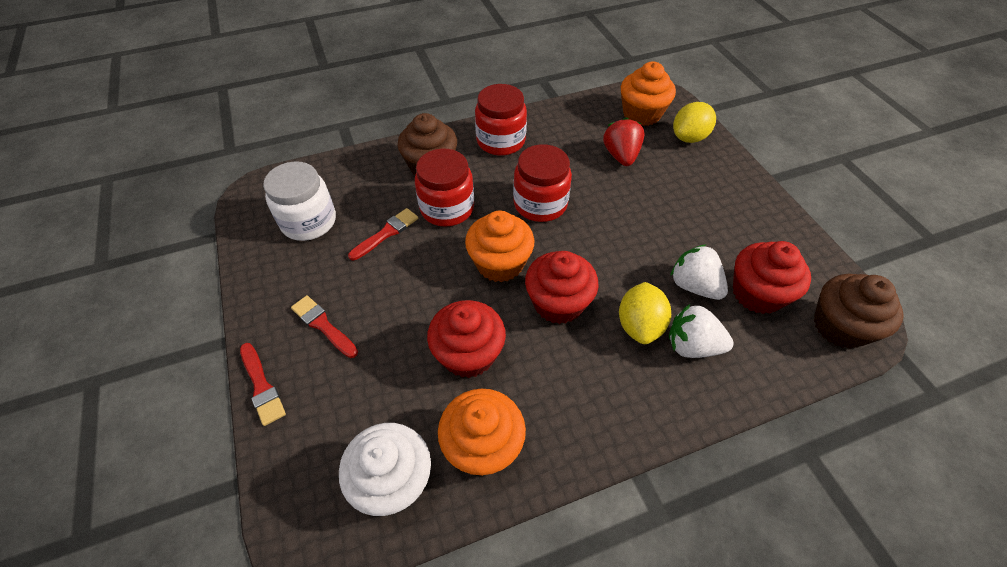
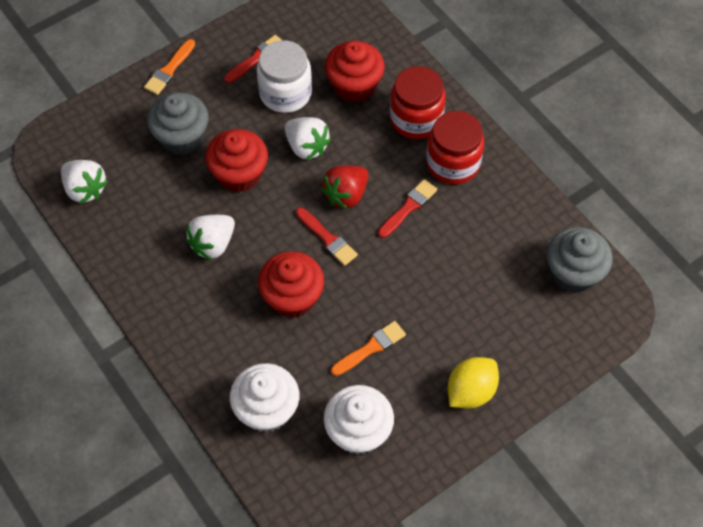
brown cupcake: [397,113,457,175] [814,274,904,349] = 2 -> none = 0
grey cupcake: none = 0 -> [147,92,209,155] [547,227,612,293] = 2
orange brush: none = 0 -> [144,39,195,95] [331,321,406,376] = 2
orange cupcake: [438,389,526,476] [465,210,535,282] [621,62,676,126] = 3 -> none = 0
red jar: [415,149,474,227] [475,84,527,156] [513,144,572,222] = 3 -> [390,66,446,139] [426,111,484,184] = 2
white cupcake: [339,423,431,516] = 1 -> [230,363,299,432] [324,385,394,455] = 2
white strawberry: [669,303,734,358] [670,244,728,300] = 2 -> [61,160,108,204] [186,215,235,260] [285,117,331,160] = 3
yellow lemon: [619,282,671,344] [673,102,716,143] = 2 -> [448,357,499,409] = 1

